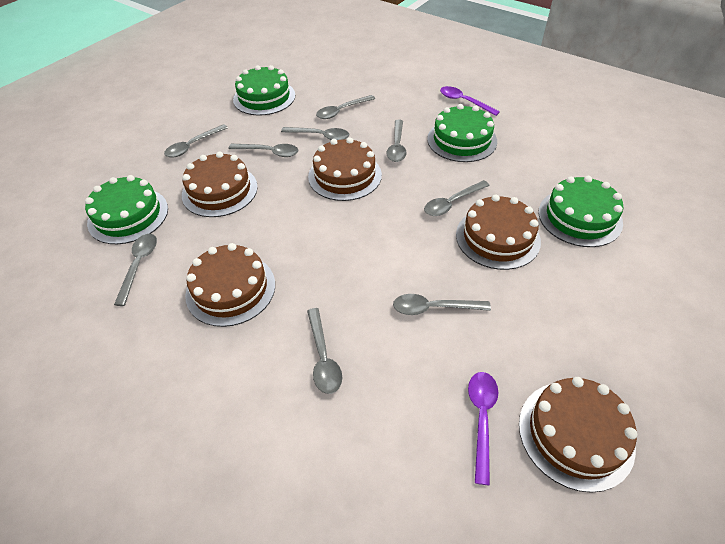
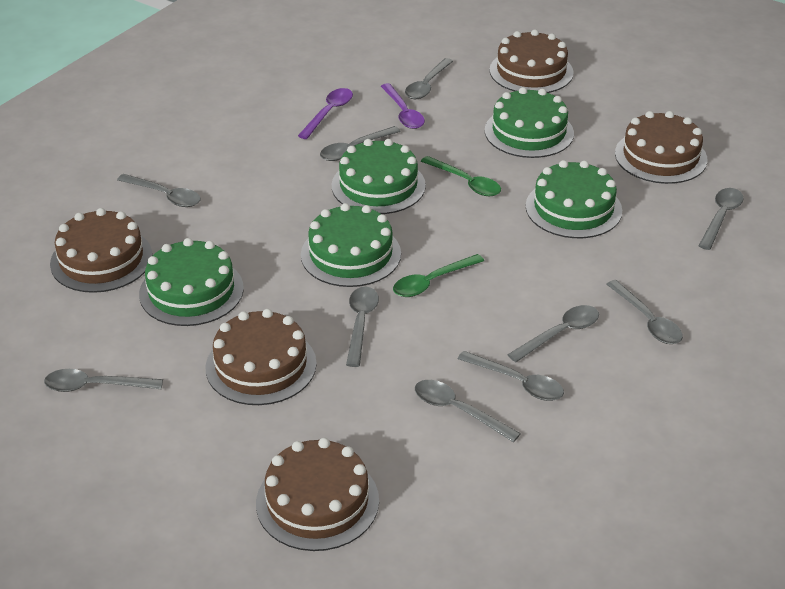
green cake: [85,175,168,244] [233,65,295,116] [427,104,497,162] [538,176,623,247] = 4 -> [139,238,244,326] [301,203,401,287] [332,139,426,214] [485,87,574,158] [526,160,622,238] = 5
green spoon: none = 0 -> [393,254,484,297] [421,156,501,196] = 2
grey spoon: [114,234,157,306] [164,124,228,158] [229,144,298,157] [281,127,349,140] [307,308,342,394] [316,95,375,119] [386,120,407,162] [393,294,491,315] [424,180,490,216] = 9 -> [44,369,163,392] [117,174,200,207] [320,126,401,161] [346,287,379,367] [405,58,453,99] [415,380,521,442] [458,351,564,401] [507,305,599,362] [606,280,683,344] [699,188,744,250] = 10

